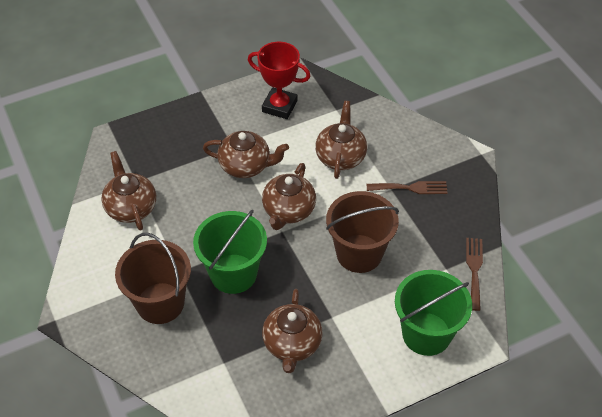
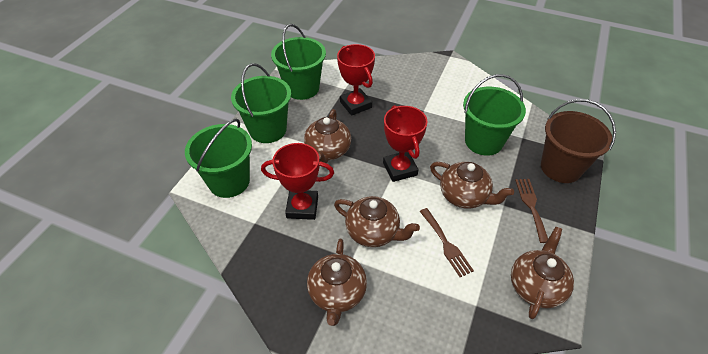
brown bucket: [115,233,191,324] [326,191,399,273] = 2 -> [541,99,616,183] = 1
green bucket: [193,210,267,294] [395,270,472,356] = 2 -> [185,119,252,198] [231,63,291,143] [271,24,326,100] [463,74,526,156] = 4
red trophy: [248,42,310,119] = 1 -> [261,143,334,220] [337,44,375,116] [383,105,428,182] = 3

